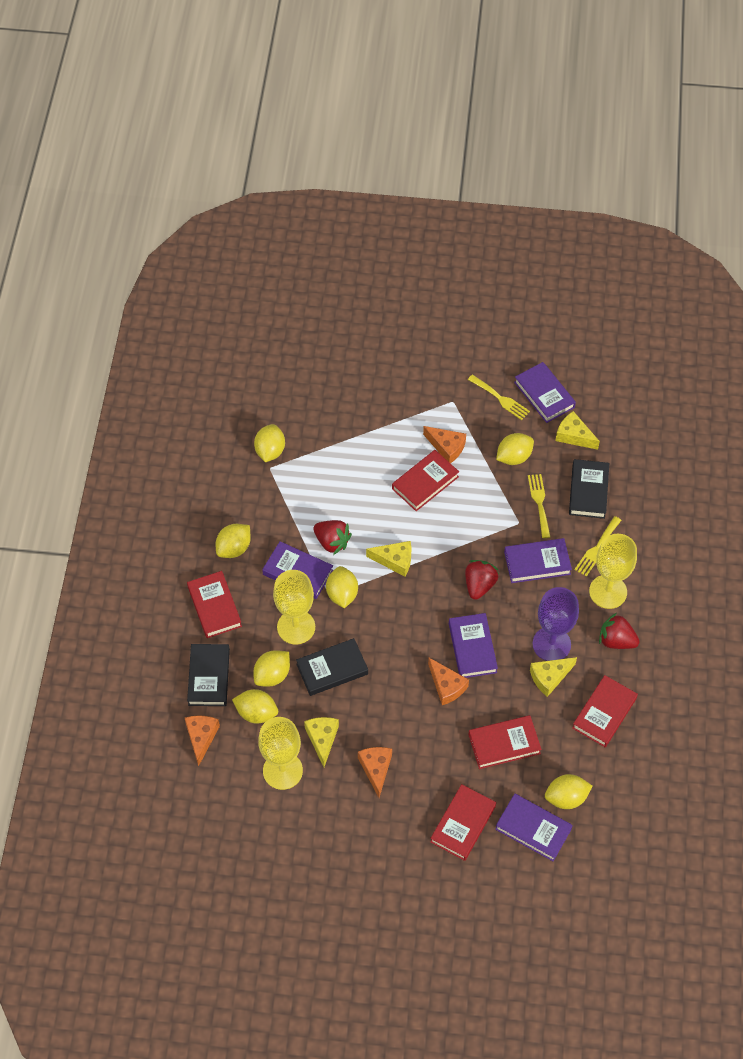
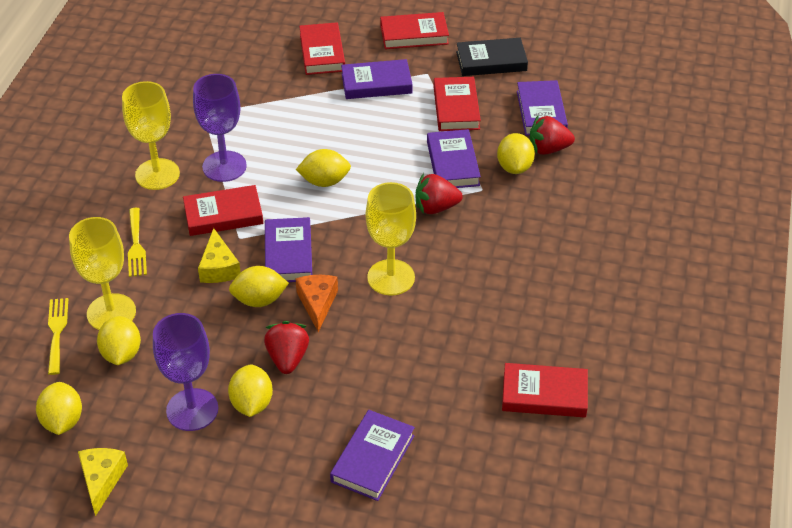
black book: [187,644,230,706] [296,638,368,696] [569,459,609,519] = 3 -> [456,38,528,76] = 1
orange cheese: [185,715,220,767] [358,747,392,798] [423,426,466,463] [428,658,469,705] = 4 -> [295,275,338,332] = 1
purple goblet: [532,587,579,661] = 1 -> [153,313,218,431] [193,74,247,182] = 2
yellow cheese: [304,717,339,767] [366,541,411,577] [530,657,577,697] [555,411,600,450] = 4 -> [78,448,128,516] [198,228,241,283] = 2
yellow fork: [468,375,530,420] [528,474,550,538] [574,516,622,577] = 3 -> [48,298,68,375] [128,208,147,277] = 2
yellow lemon: [216,524,251,558] [232,689,278,724] [253,650,290,687] [254,424,285,462] [326,566,358,608] [496,433,534,465] [545,774,593,809] = 7 -> [36,382,82,435] [97,316,141,365] [228,364,273,417] [229,266,289,307] [296,149,351,187] [497,133,535,174] = 6

